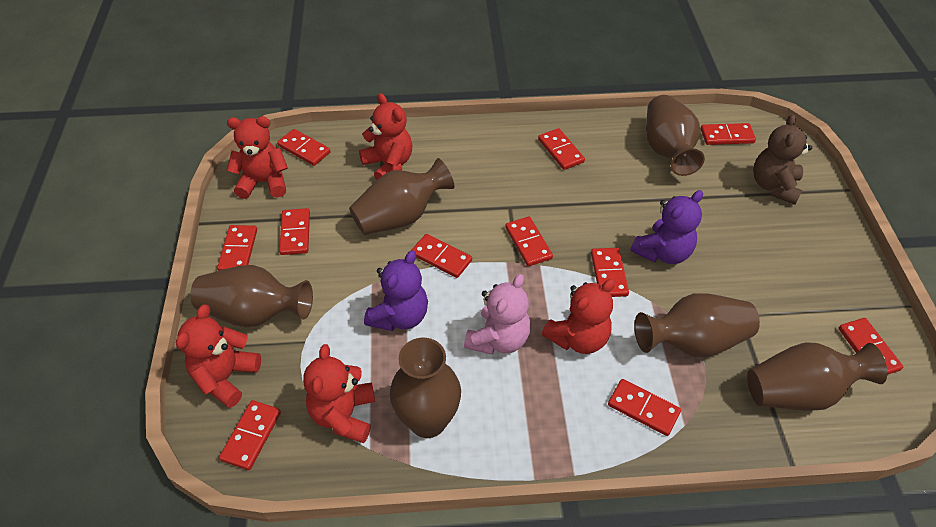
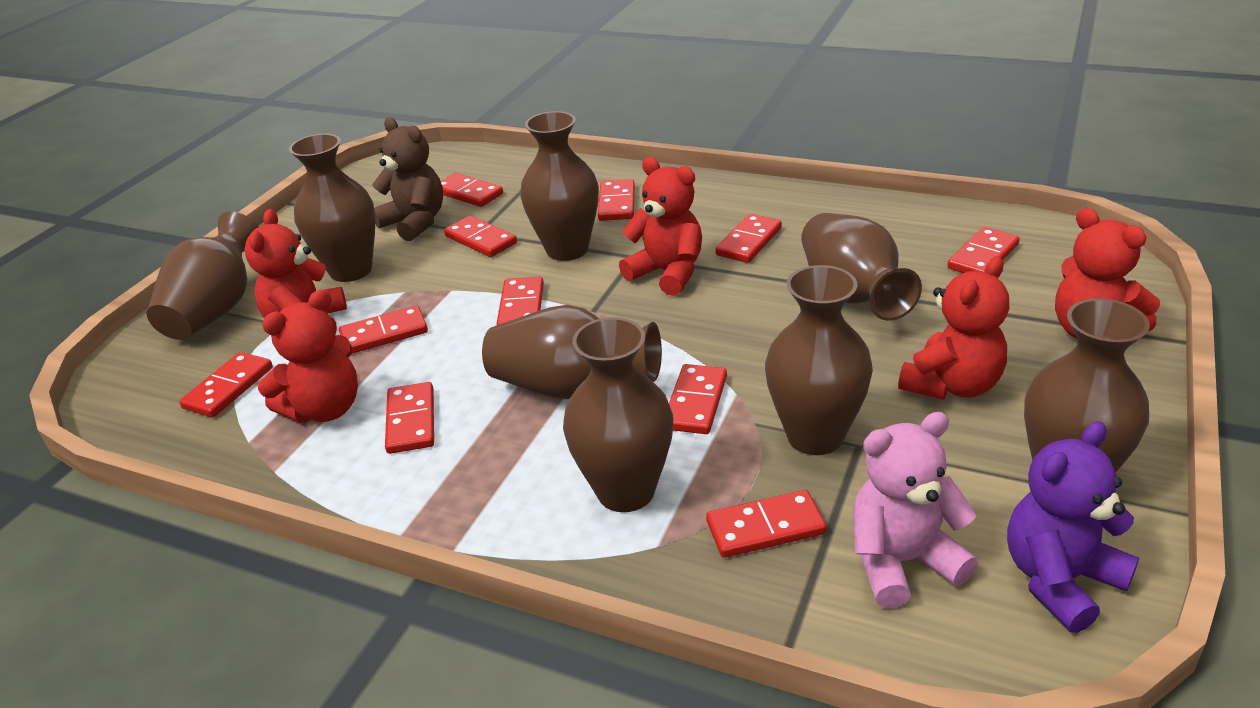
brown vase: [190,265,313,328] [349,158,455,235] [390,338,461,438] [634,293,760,358] [646,95,705,176] [747,342,887,411] = 6 -> [147,211,259,340] [289,134,376,282] [482,305,662,399] [520,111,599,261] [563,317,673,512] [765,265,873,455] [801,213,922,321] [1024,298,1150,473] = 8
purple teddy bear: [364,250,428,331] [630,190,703,264] = 2 -> [1007,421,1139,633] = 1

